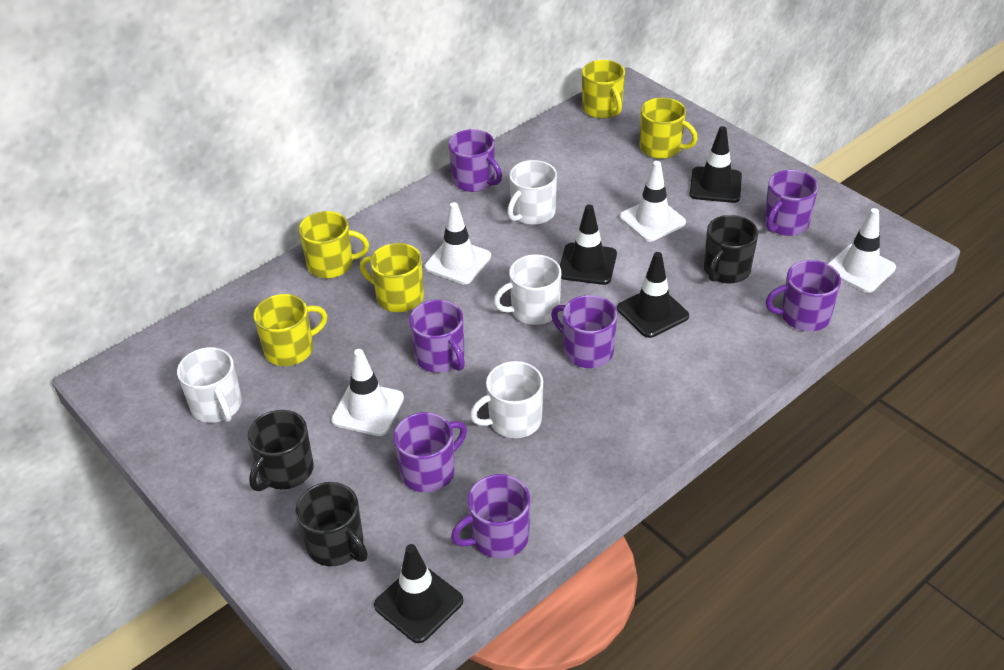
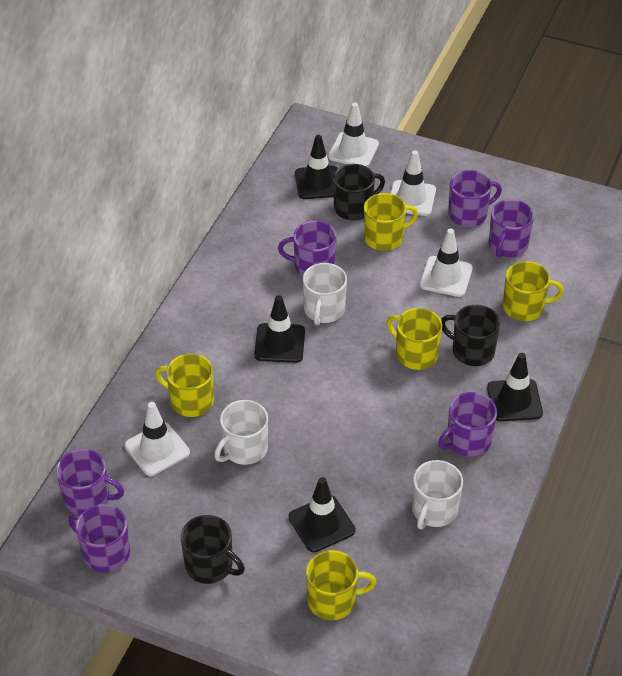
purple mug: [394,412,467,492] [409,300,465,373] [448,129,502,192] [451,474,530,559] [551,295,617,368] [764,170,818,236] [766,260,841,332] = 7 -> [56,449,124,515] [68,504,130,573] [278,221,337,276] [438,392,497,457] [448,170,502,227] [489,199,534,257] = 6
white mug: [177,347,242,423] [470,361,543,438] [493,254,561,325] [507,160,557,225] = 4 -> [214,400,268,465] [303,263,347,325] [412,460,463,529] = 3

